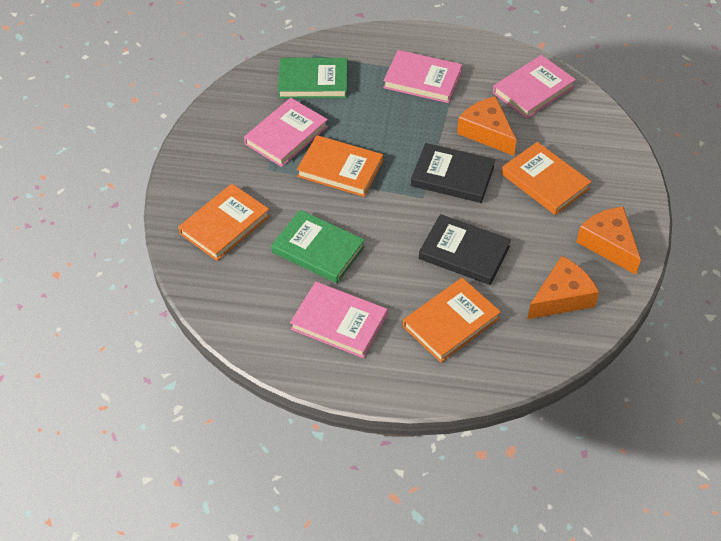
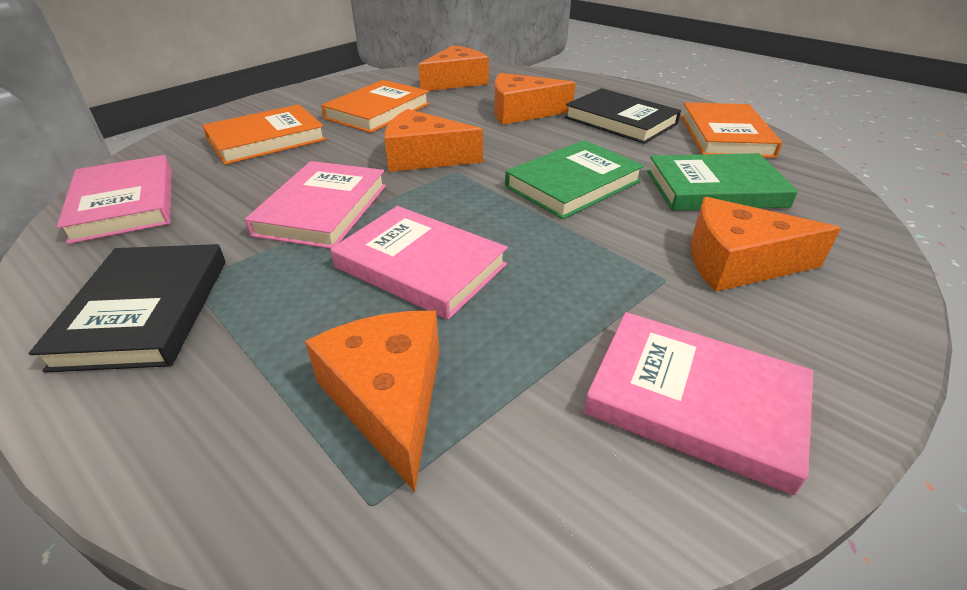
orange book: [178,184,270,261] [297,135,383,197] [403,278,501,363] [501,142,592,215] = 4 -> [202,105,326,165] [321,80,430,133] [681,102,782,158] = 3
orange cheese: [457,96,517,156] [527,256,599,319] [577,206,641,275] = 3 -> [305,311,439,492] [385,109,483,172] [419,45,489,91] [494,73,575,125] [690,197,841,292] = 5

